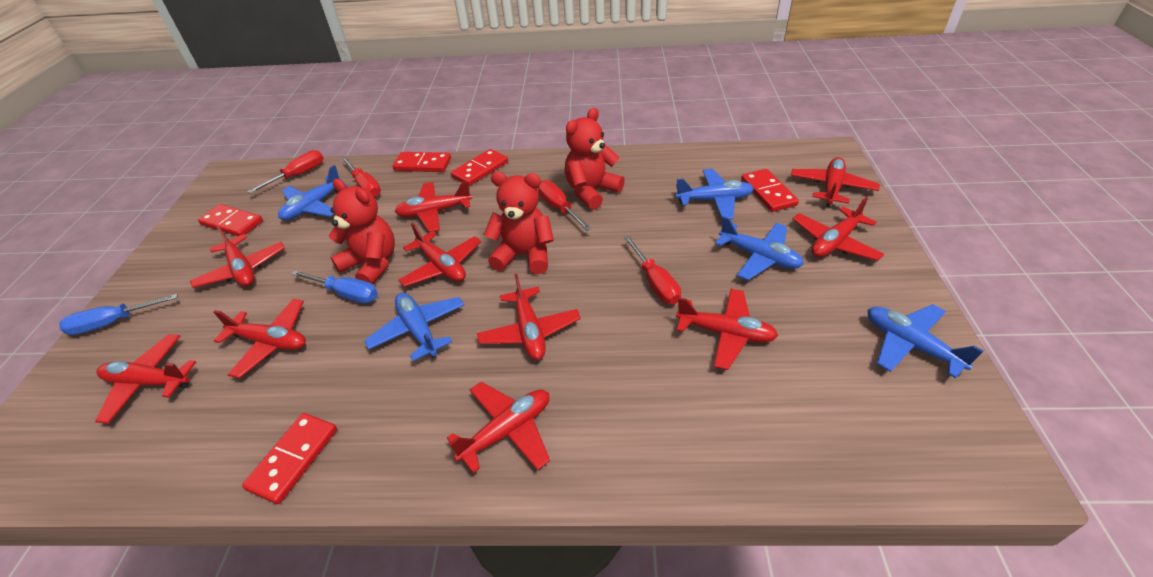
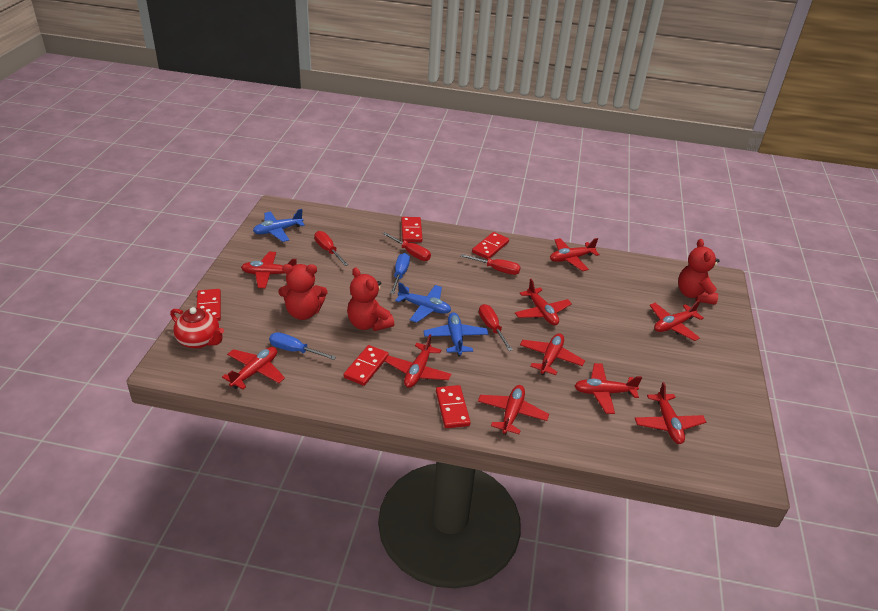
blue plane: [278,165,348,220] [364,293,464,361] [675,169,754,219] [715,216,804,280] [868,304,983,378] = 5 -> [253,209,305,242] [395,282,451,323] [424,312,488,356] = 3
red teapot: none = 0 -> [170,307,224,349] = 1

